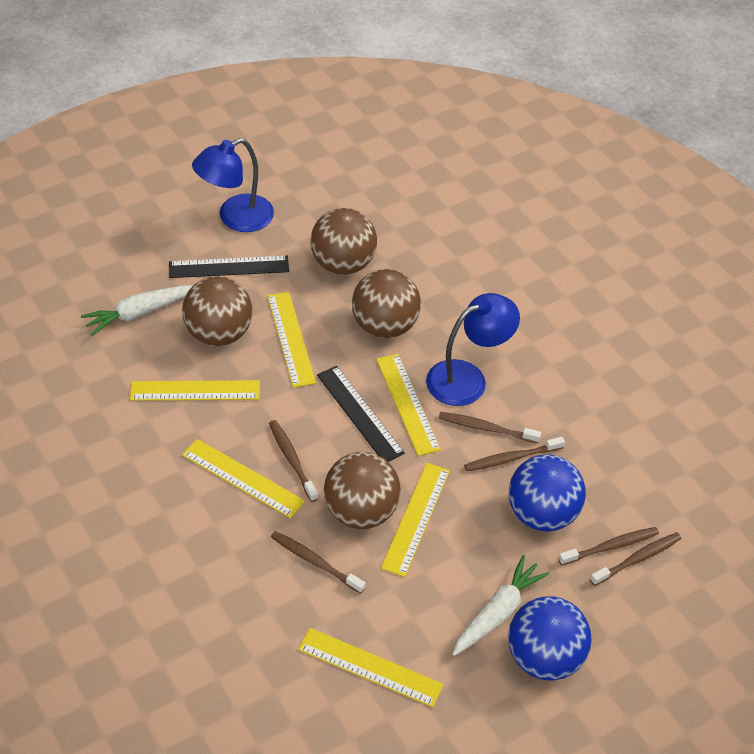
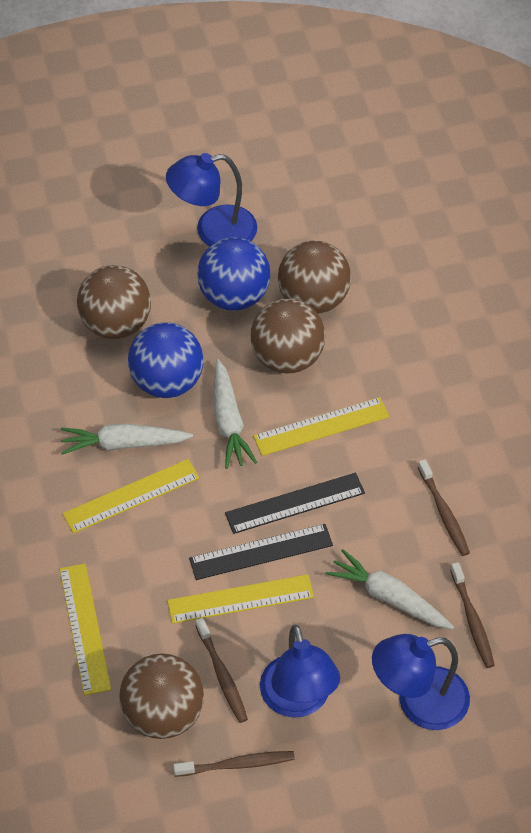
blue lamp: [192,138,274,232] [426,293,520,406] = 2 -> [166,153,257,246] [260,624,340,718] [372,634,470,730] = 3
brown toothbrush: [269,420,318,502] [271,531,365,594] [439,412,541,443] [464,437,565,471] [558,527,659,566] [590,532,682,586] = 6 -> [173,751,295,777] [196,618,248,723] [418,459,470,556] [450,562,495,668] = 4
white carrot: [81,285,193,336] [452,555,550,656] = 2 -> [61,424,193,455] [214,359,257,469] [326,549,454,629] = 3
yellow ruler: [130,380,260,401] [182,439,305,518] [267,292,316,387] [298,628,444,707] [376,354,441,456] [381,463,450,577] = 6 -> [60,563,111,695] [62,459,199,533] [167,574,314,624] [253,397,389,456] = 4

